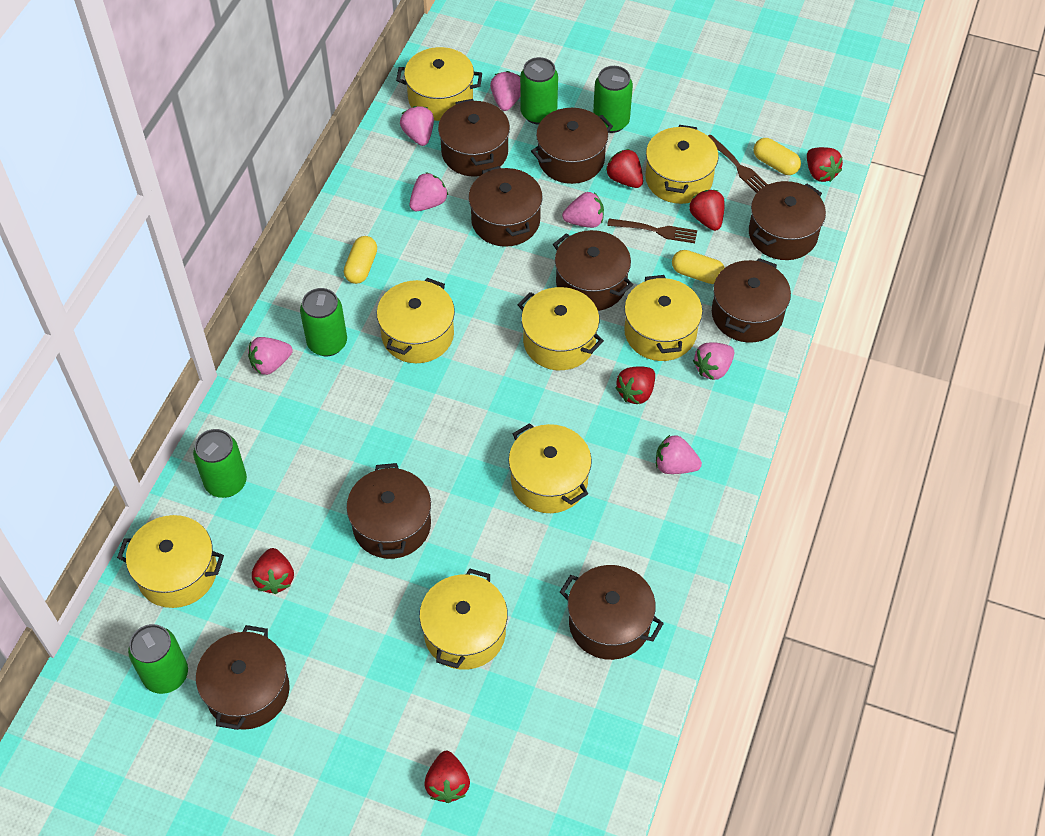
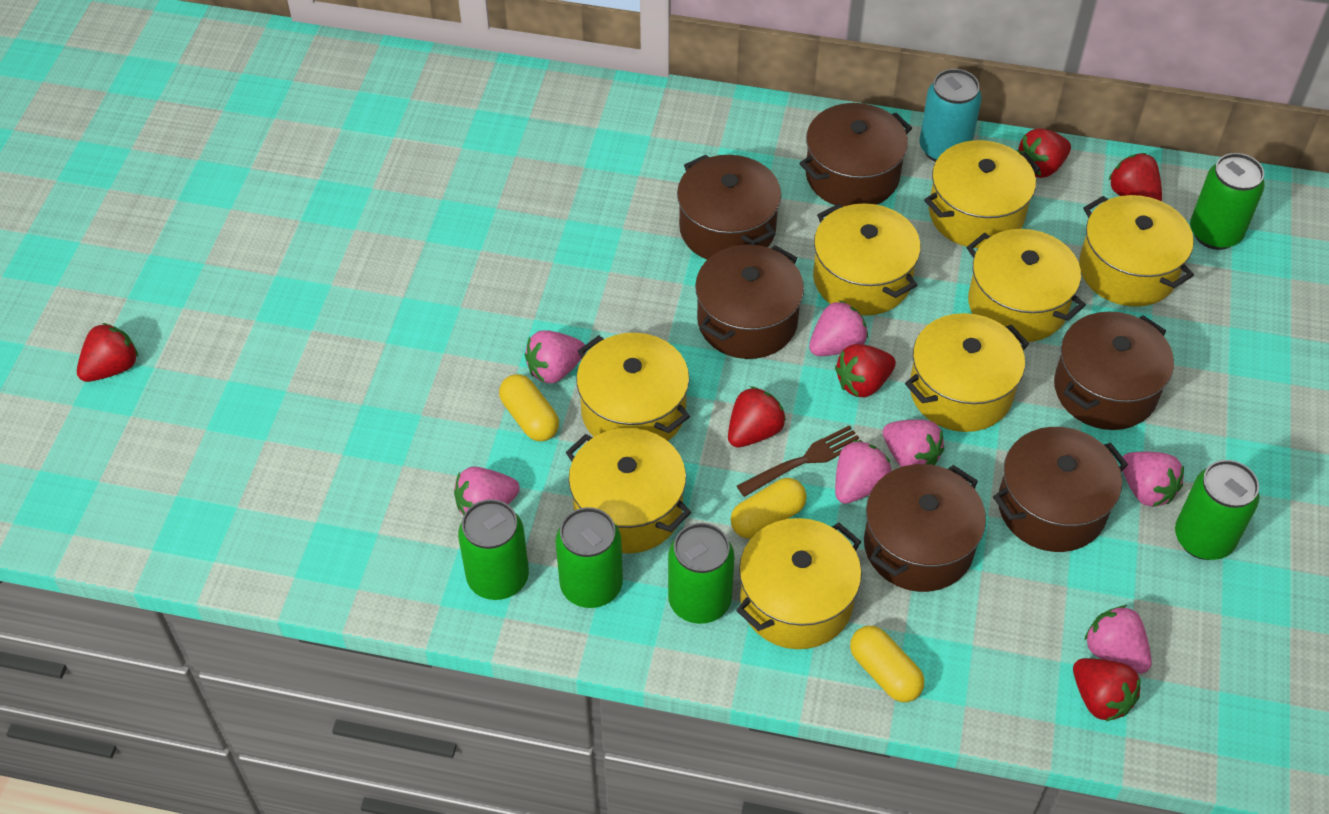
brown fork: [607,218,697,243] [708,135,768,193] = 2 -> [737,425,861,497] = 1
brown pot: [196,625,290,730] [347,463,431,559] [438,99,510,177] [468,166,543,247] [531,108,613,184] [553,230,633,311] [560,565,664,660] [712,258,791,343] [749,181,826,260] = 9 -> [677,155,781,260] [695,245,804,359] [800,103,912,207] [864,464,986,592] [993,427,1128,552] [1054,311,1174,430] = 6
turquoise can: none = 0 -> [919,69,982,162] = 1

